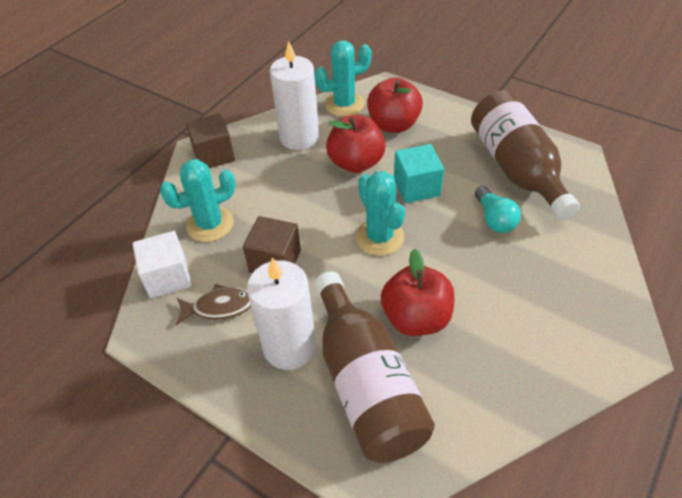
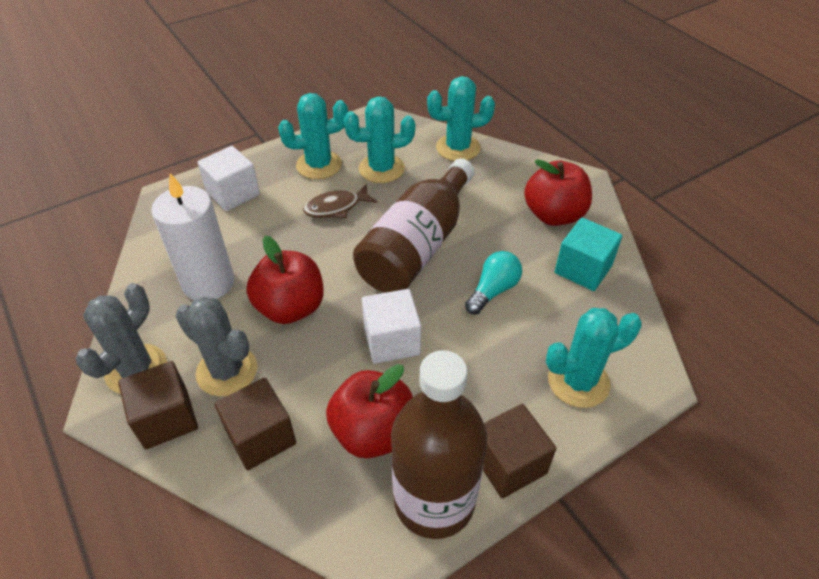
brown cube: [186,113,235,168] [243,216,301,273] = 2 -> [118,361,198,449] [214,378,296,470] [483,404,556,498] = 3
grey cactus: none = 0 -> [76,283,167,394] [176,296,258,396] = 2
turquoise cactus: [160,159,236,242] [314,40,372,117] [355,171,405,256] = 3 -> [278,93,348,179] [344,96,415,183] [427,76,495,161] [546,308,642,408] = 4
white candle: [247,258,316,370] [270,40,319,150] = 2 -> [151,173,234,300] = 1
white cube: [133,231,192,299] = 1 -> [197,146,260,211] [362,289,421,364] = 2

